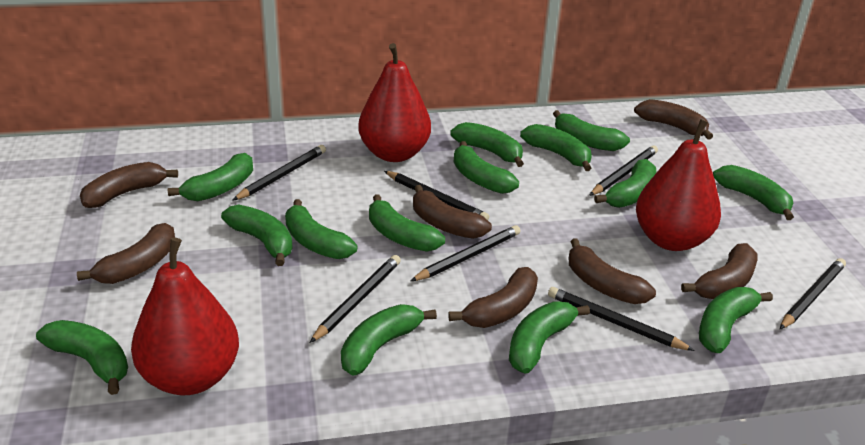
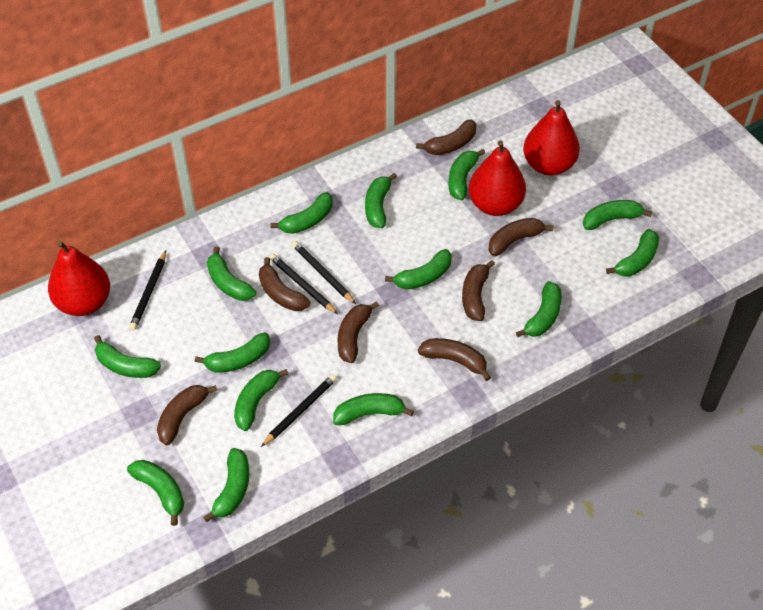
black pencil: [232,145,326,201] [310,255,401,343] [384,171,489,220] [410,225,520,281] [548,287,695,351] [589,145,658,196] [780,258,846,329] = 7 -> [129,250,166,330] [261,374,337,447] [269,254,338,314] [292,241,356,304] = 4

